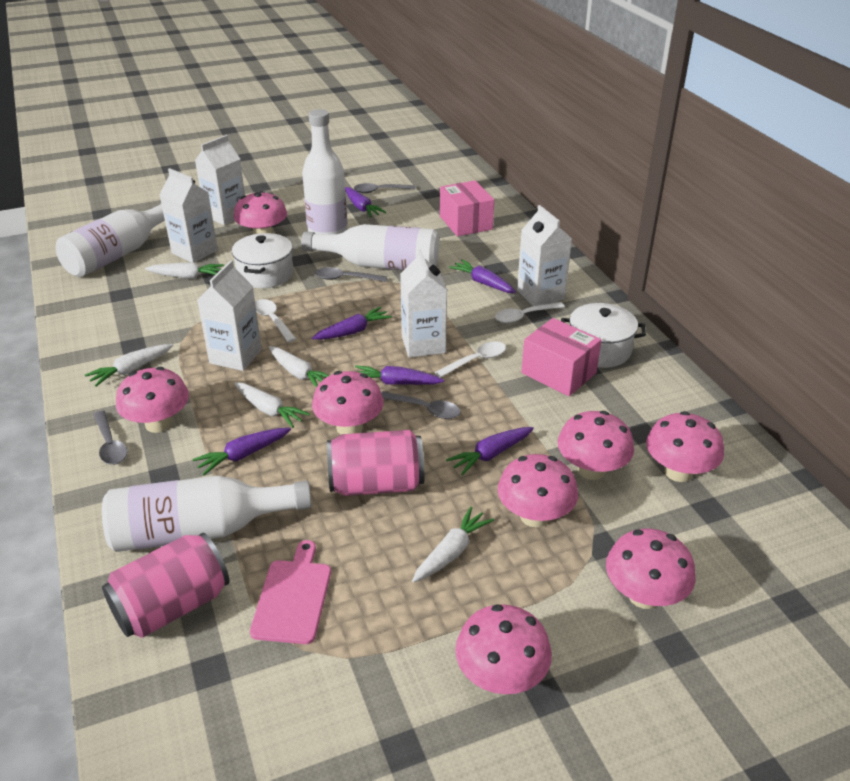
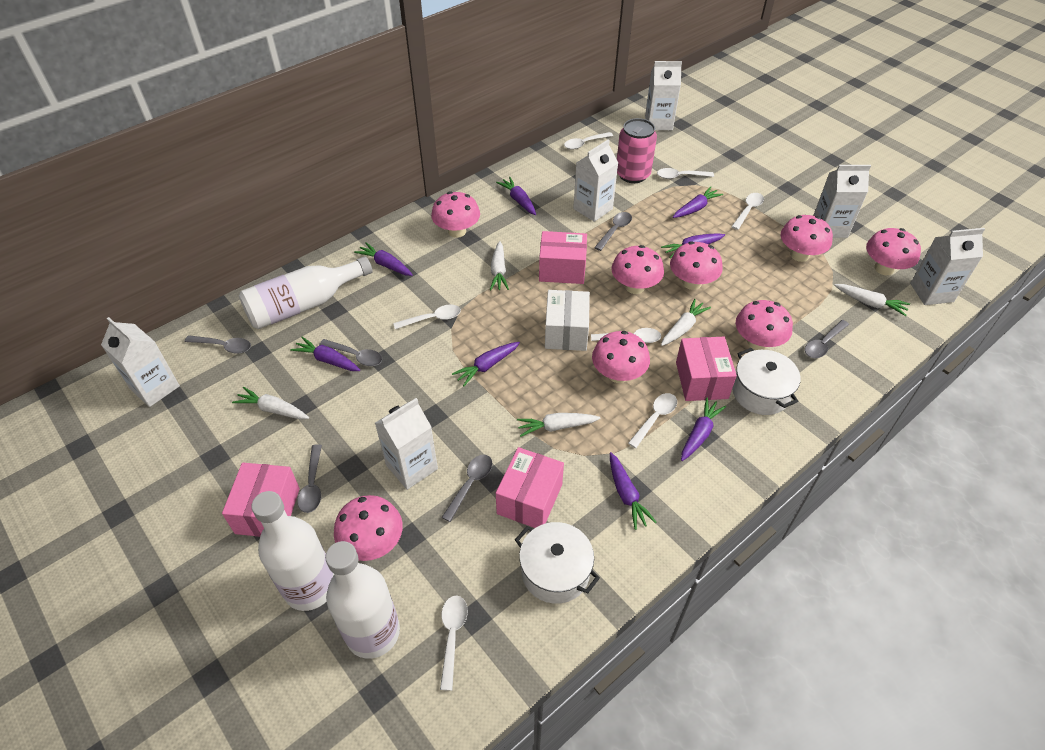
grey spoon: [93,411,127,465] [315,267,387,282] [354,183,416,193] [381,391,461,419] = 4 -> [185,335,251,354] [297,444,322,513] [319,339,382,366] [441,455,492,522] [594,212,632,251] [805,320,849,358] = 6
pink box: [440,180,494,236] [521,318,602,396] = 2 -> [222,463,300,537] [496,447,564,528] [539,231,587,284] [676,337,737,401] = 4
pink can: [102,533,230,638] [327,430,424,496] = 2 -> [617,118,657,183] = 1
pink cutting board: [250,540,331,644] = 1 -> none = 0
purple carrot: [192,428,291,475] [312,307,392,340] [345,187,386,218] [355,365,444,385] [446,427,534,476] [449,259,516,293] = 6 -> [290,337,360,371] [354,242,413,276] [452,342,520,386] [496,177,536,215] [610,452,657,530] [661,233,725,258] [673,186,723,218] [681,397,726,461] = 8
white bottle: [55,204,165,277] [102,476,312,552] [301,224,439,270] [302,109,348,234] = 4 -> [239,256,372,329] [251,491,334,611] [325,541,400,659] = 3
white box: none = 0 -> [545,290,590,351] = 1
white carton: [160,168,218,263] [195,135,245,225] [197,260,262,371] [400,249,447,357] [517,205,572,306] = 5 -> [101,317,180,407] [375,398,438,490] [573,139,618,222] [645,61,682,130] [813,165,871,238] [910,228,985,305] = 6
white spoon: [255,299,296,342] [435,341,506,378] [495,302,565,323] = 3 -> [393,304,461,329] [440,595,468,691] [564,132,613,149] [591,328,661,343] [628,393,677,448] [657,168,714,179] [731,193,764,230] = 7

